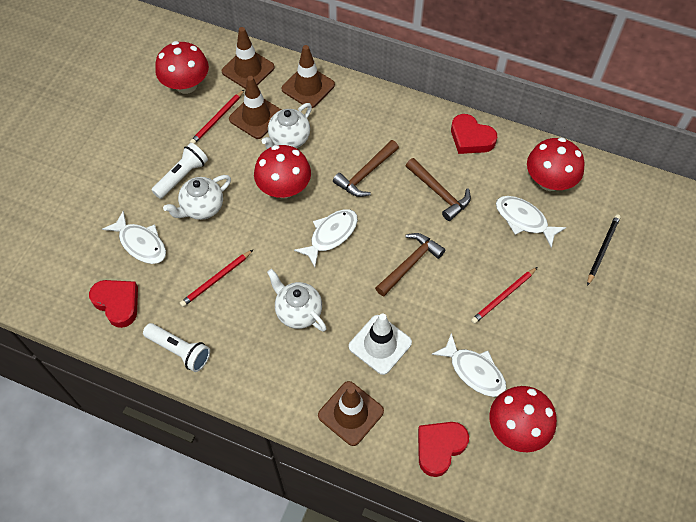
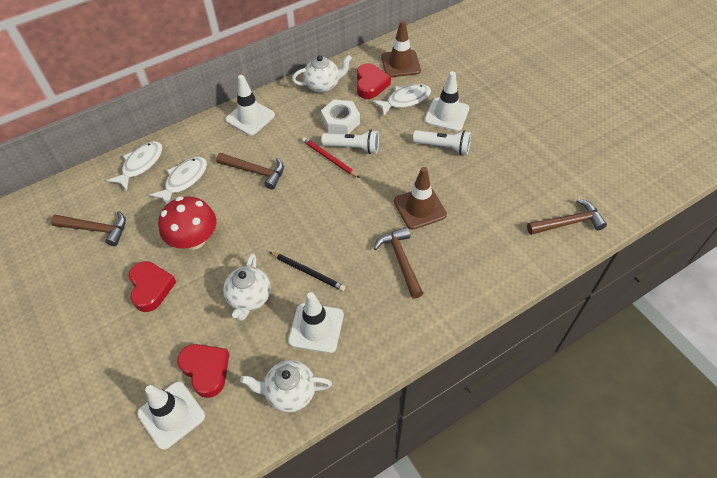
brown hammer: [333,140,399,197] [375,233,445,296] [406,158,471,221] = 3 -> [51,211,126,246] [216,153,284,190] [373,227,423,299] [527,198,607,235] = 4
brown traffic cone: [222,27,275,89] [229,76,282,139] [282,45,335,108] [318,381,384,446] = 4 -> [381,20,421,77] [394,167,447,230] = 2
red mushroom: [155,41,209,94] [254,145,311,198] [490,386,557,452] [527,137,585,191] = 4 -> [158,196,216,250] = 1
red pencil: [180,250,253,307] [190,90,244,144] [471,267,537,324] = 3 -> [302,137,360,178] = 1
white fish: [102,211,166,264] [294,209,358,267] [432,333,507,397] [496,196,567,248] = 4 -> [107,141,162,191] [149,157,207,204] [372,84,431,116] = 3
white nut: none = 0 -> [321,100,360,134] = 1
white traffic cone: [349,314,412,375] = 1 -> [137,381,205,450] [225,75,275,136] [288,292,344,353] [425,71,469,131] = 4

